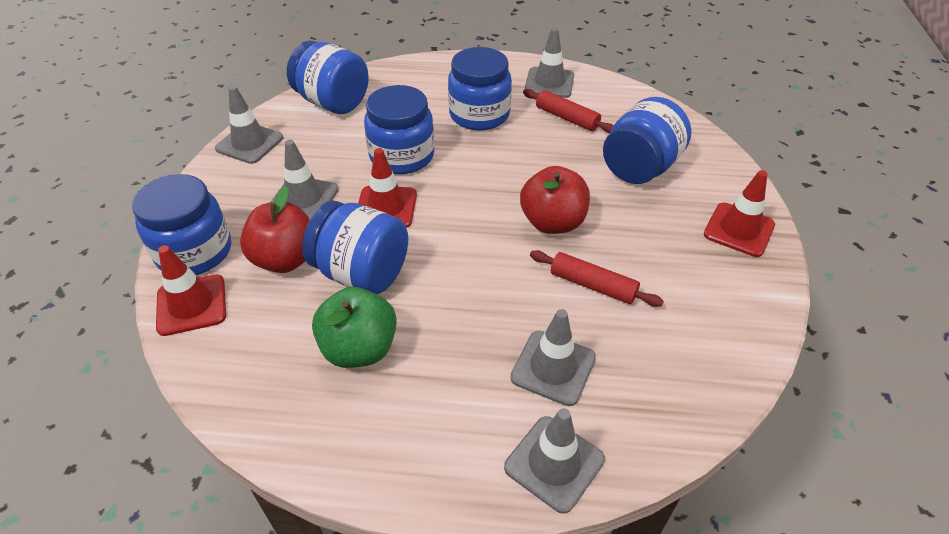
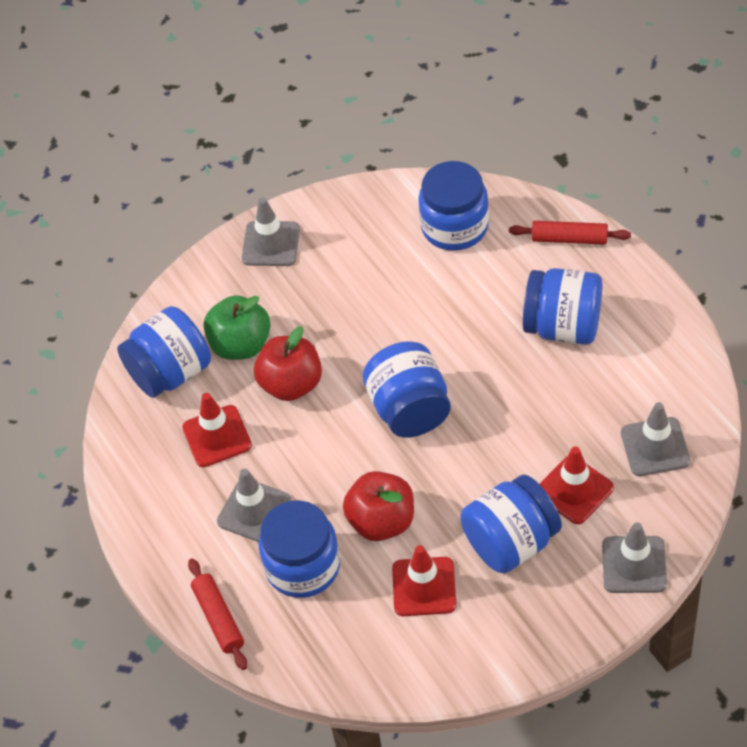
grey traffic cone: [215,86,283,164] [271,140,339,218] [504,408,605,514] [510,309,596,406] [525,27,574,98] = 5 -> [217,468,291,542] [242,198,300,266] [602,522,667,593] [621,402,691,476] = 4

